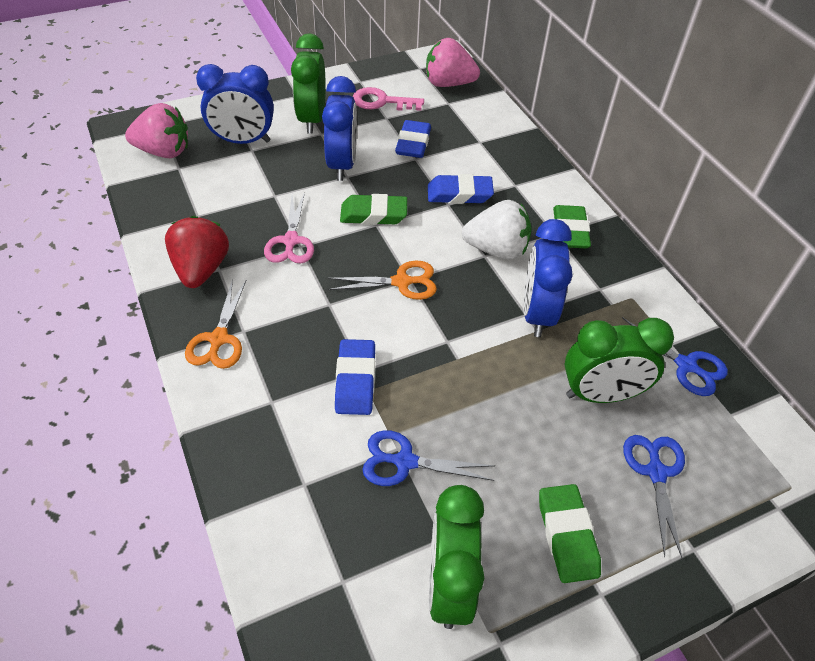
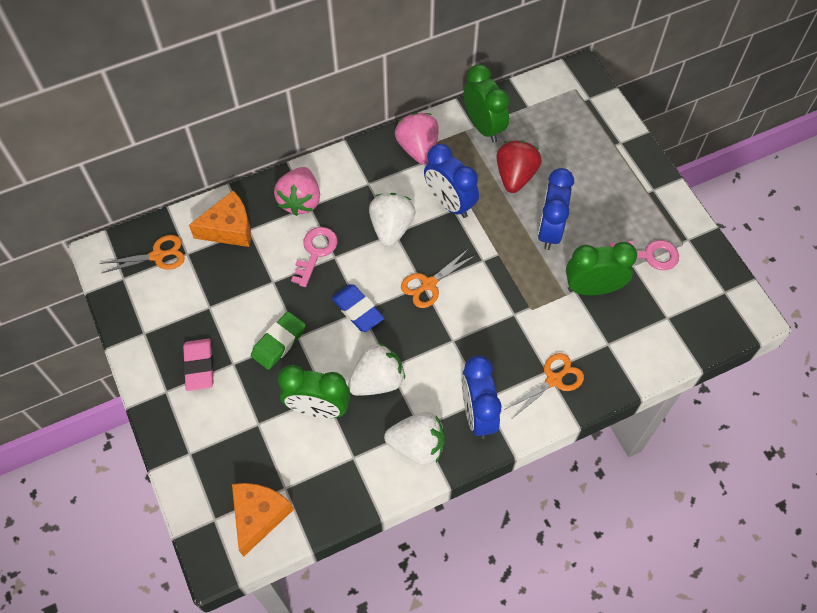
blue eraser: [335,339,375,415] [395,120,431,158] [428,174,494,204] = 3 -> [331,284,384,332] = 1
blue scissors: [362,430,494,486] [622,317,728,396] [623,435,685,559] = 3 -> none = 0
green eraser: [340,194,407,225] [539,484,601,583] [553,205,591,249] = 3 -> [251,312,306,370] = 1
orange cheese: none = 0 -> [189,191,251,247] [232,483,293,557] = 2
orange scissors: [185,279,246,369] [327,261,437,300] = 2 -> [99,235,185,273] [401,249,476,308] [504,353,584,418] = 3
pink eraser: none = 0 -> [183,339,214,391] = 1
pink key: [353,87,424,111] = 1 -> [291,227,338,287] [610,240,679,270] = 2
pink scissors: [264,192,314,263] = 1 -> none = 0
white strawberry: [462,200,532,260] = 1 -> [348,343,405,396] [369,193,416,247] [384,412,445,465] = 3

